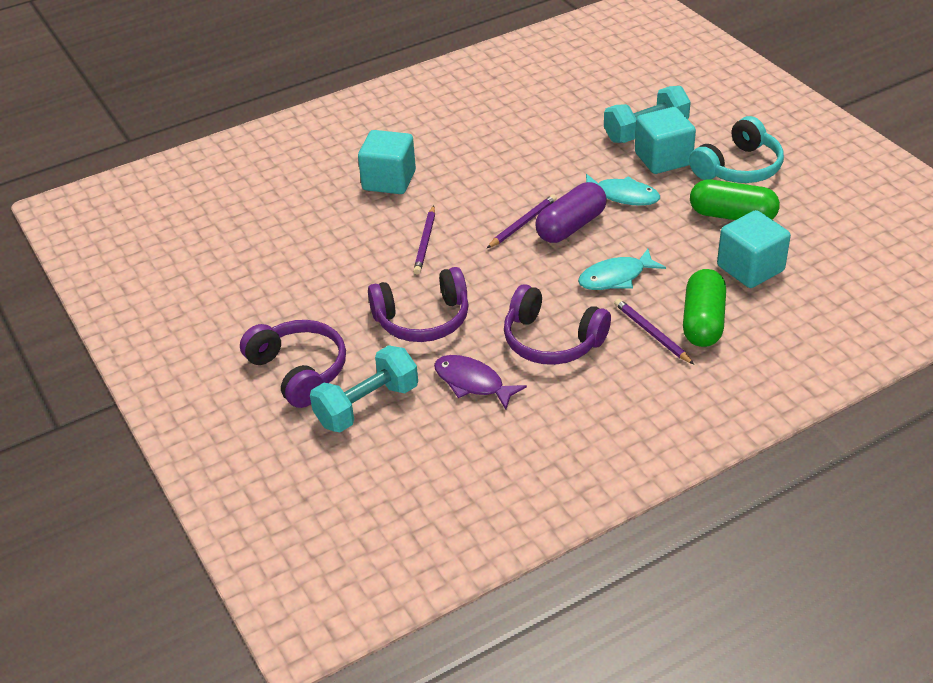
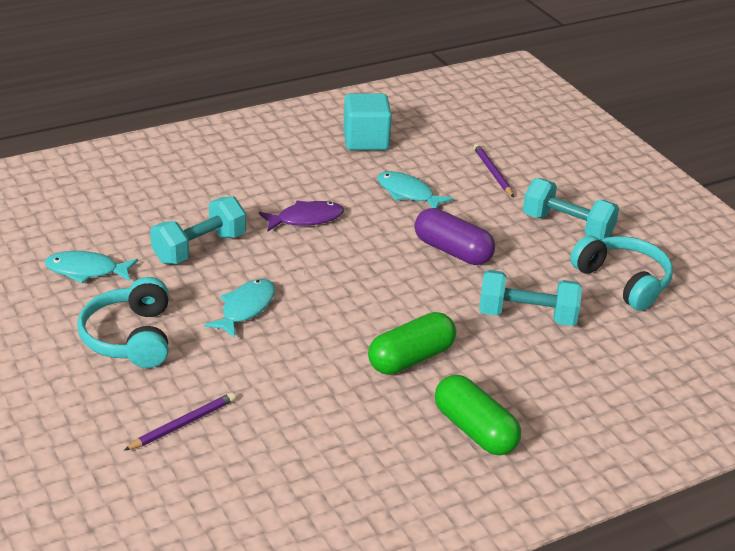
purple headphones: [240,320,346,408] [368,267,469,342] [504,284,611,365] = 3 -> none = 0
purple pencil: [413,206,435,275] [487,194,557,248] [614,298,694,364] = 3 -> [124,392,236,451] [474,144,514,197] = 2
turquoise cube: [358,130,416,194] [635,107,696,174] [717,210,791,288] = 3 -> [343,94,392,150] = 1
turquoise dumbbell: [310,345,418,432] [604,86,691,143] = 2 -> [150,196,246,264] [479,270,582,326] [523,178,619,240] = 3
turquoise fish: [578,249,666,290] [586,174,660,206] = 2 -> [45,251,138,283] [204,279,275,338] [377,171,453,208] = 3
turquoise headphones: [689,116,784,183] = 1 -> [77,277,169,368] [570,236,673,311] = 2

